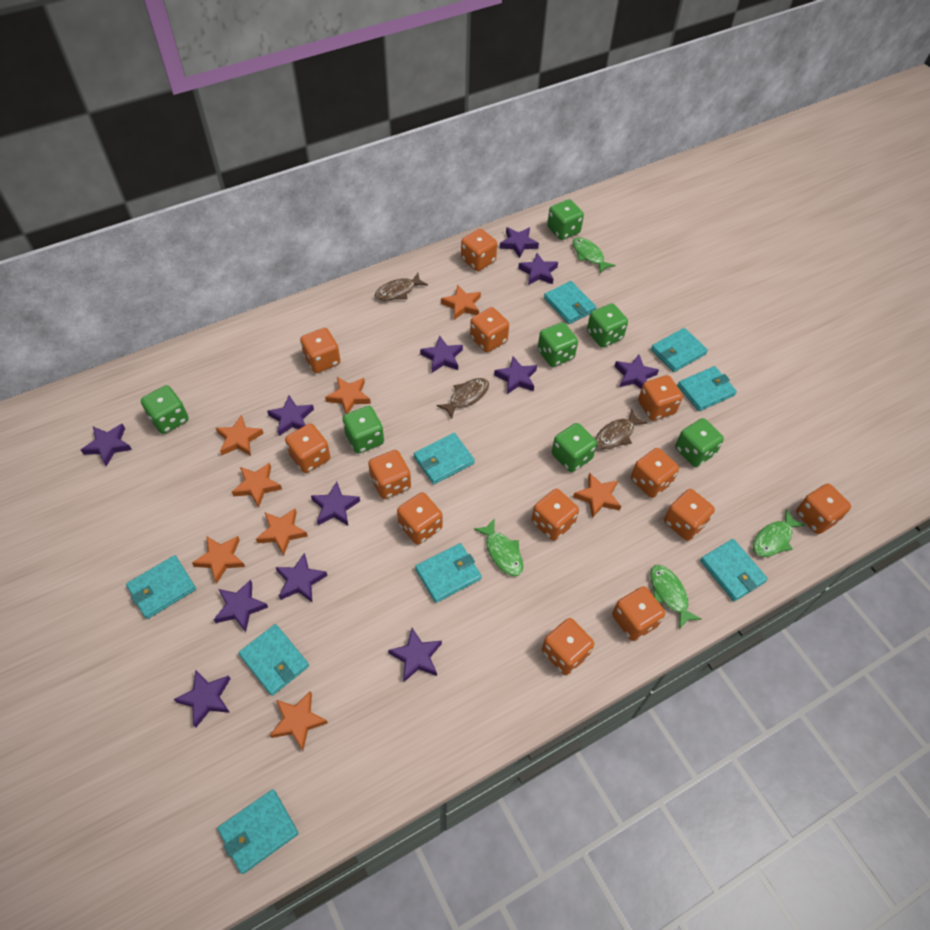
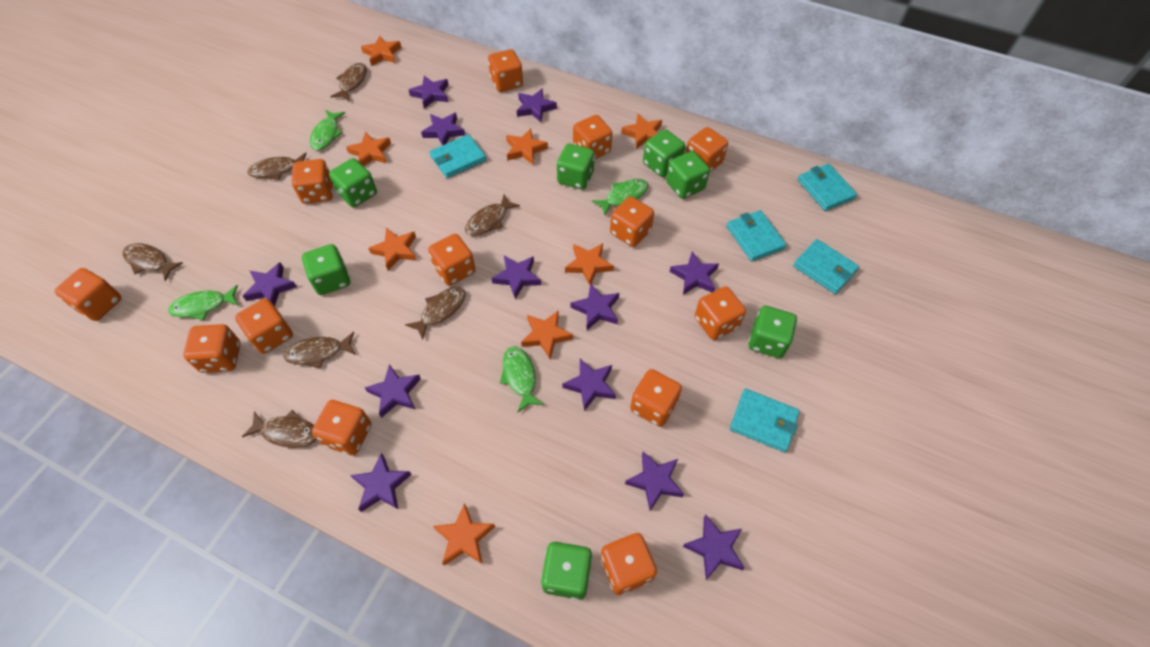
brown fish: [375,273,428,301] [437,378,489,419] [595,409,647,449] = 3 -> [123,243,183,281] [242,410,317,448] [247,152,307,180] [283,332,356,369] [330,63,367,101] [405,287,465,340] [465,194,520,236] = 7
turquoise wallet: [126,555,196,619] [218,789,298,874] [238,624,309,696] [414,433,475,484] [415,543,482,603] [544,281,596,324] [651,328,708,372] [677,366,737,411] [700,539,768,601] = 9 -> [429,134,486,178] [727,210,787,261] [730,389,800,452] [793,239,859,294] [798,164,857,211] = 5

